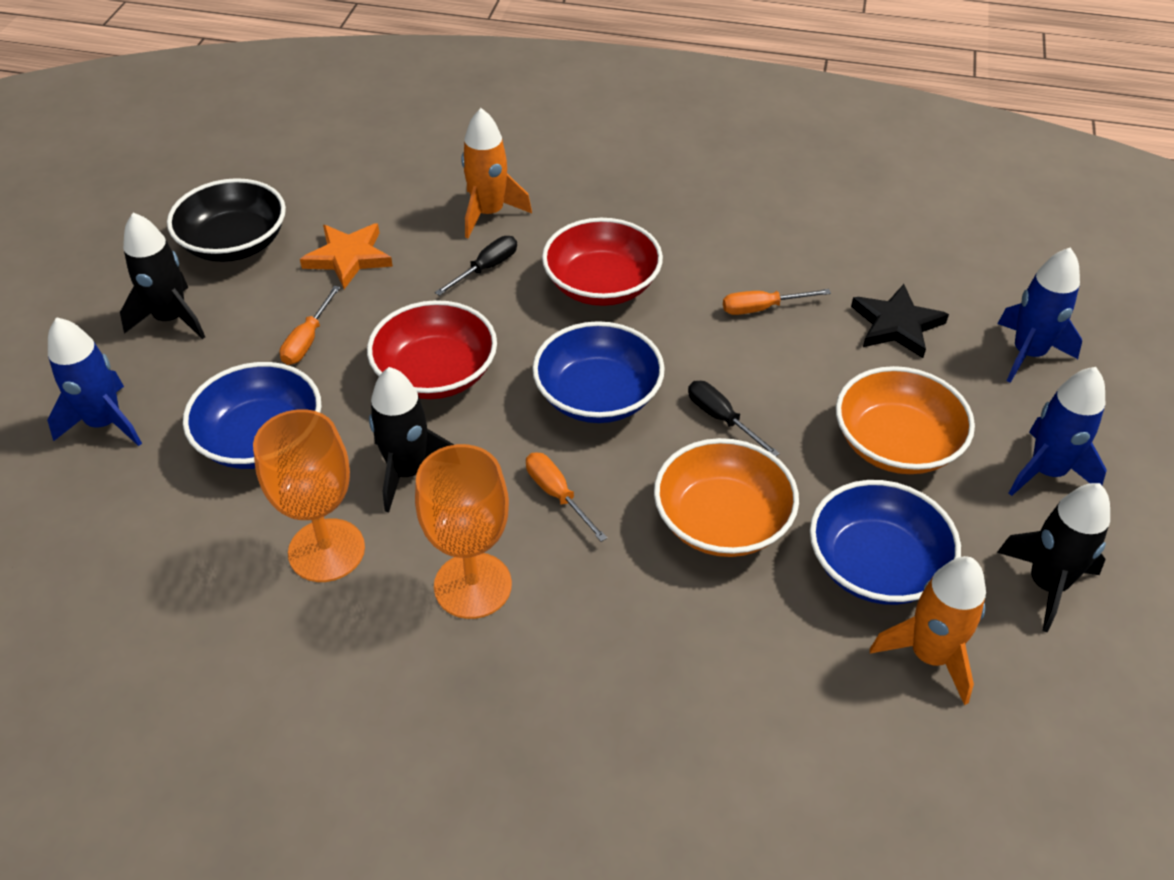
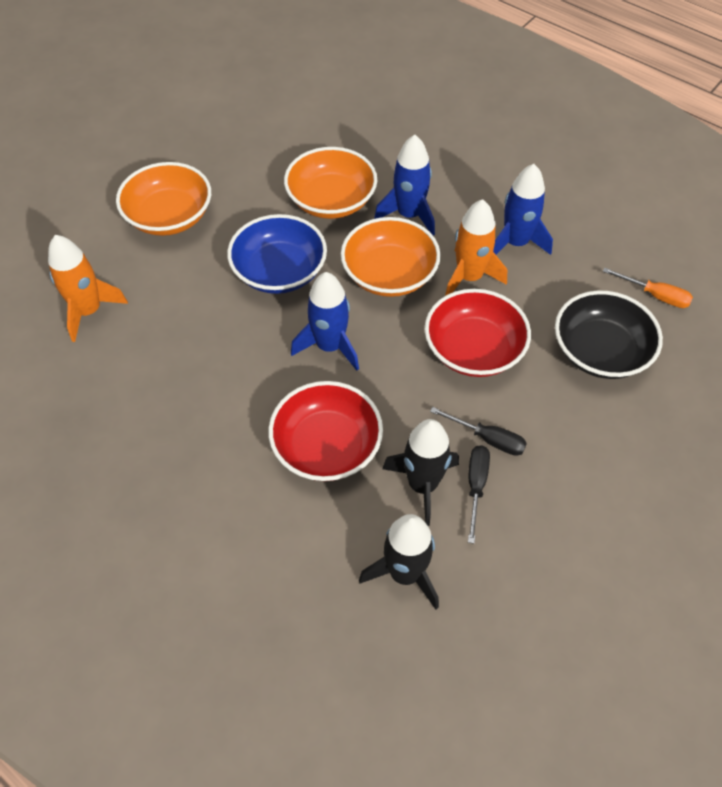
black rocket: [120,212,205,339] [369,367,454,512] [997,483,1110,632] = 3 -> [359,514,439,610] [382,419,459,526] = 2
black star: [851,284,949,358] = 1 -> none = 0
blue bowl: [183,362,321,469] [532,321,665,423] [810,480,961,605] = 3 -> [227,214,327,294] = 1
orange bowl: [654,438,799,557] [836,366,975,474] = 2 -> [116,162,211,236] [284,147,377,219] [341,217,441,297] = 3
orange goblet: [253,409,365,582] [415,444,512,619] = 2 -> none = 0
orange screwdriver: [280,286,340,365] [526,452,607,542] [723,289,831,315] = 3 -> [603,267,693,308] = 1
orange star: [300,223,393,289] = 1 -> none = 0

